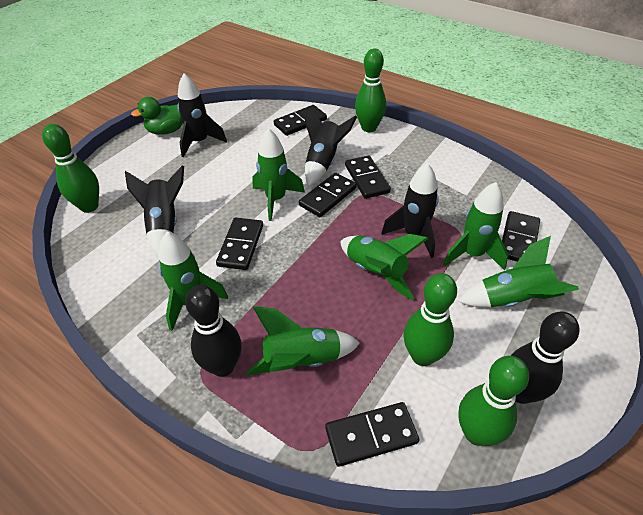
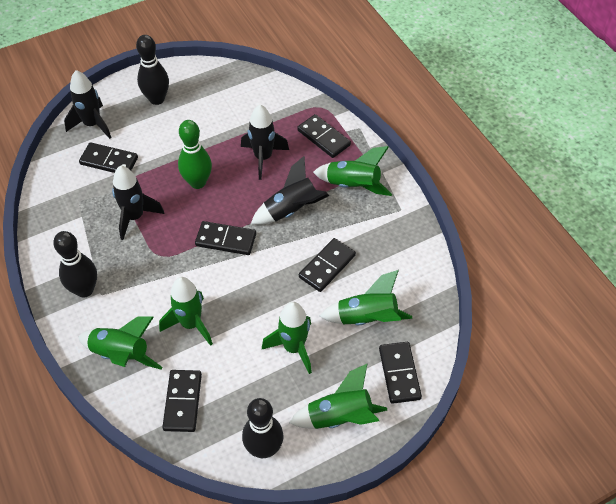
black bowling pin: [185,285,242,377] [511,312,579,404] = 2 -> [53,231,97,298] [136,35,169,105] [242,398,283,458] = 3
green bowling pin: [42,124,99,213] [355,49,386,132] [404,273,457,366] [458,356,529,446] = 4 -> [178,120,212,189] = 1
green duck: [131,97,183,135] = 1 -> none = 0

